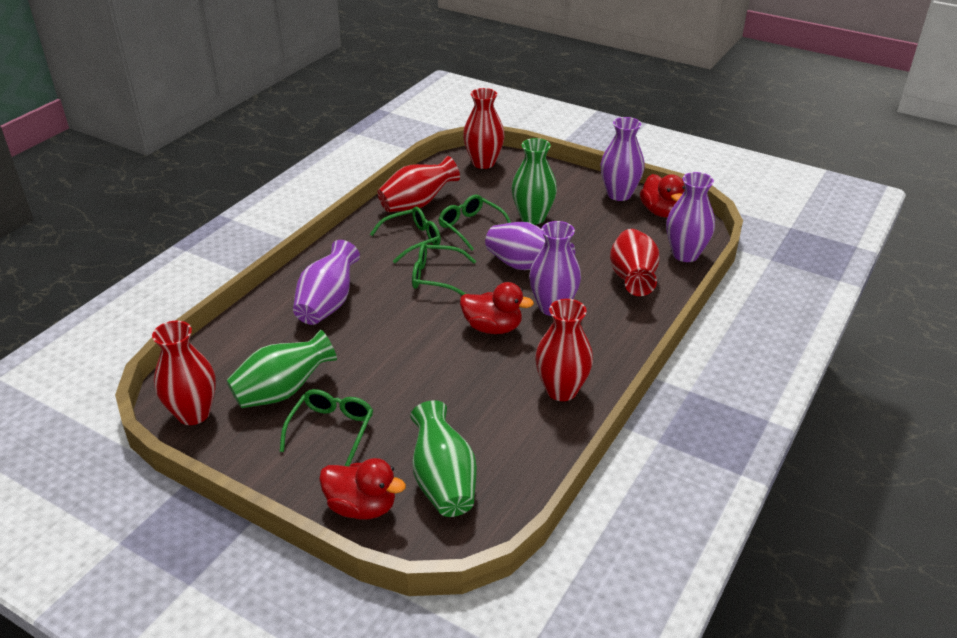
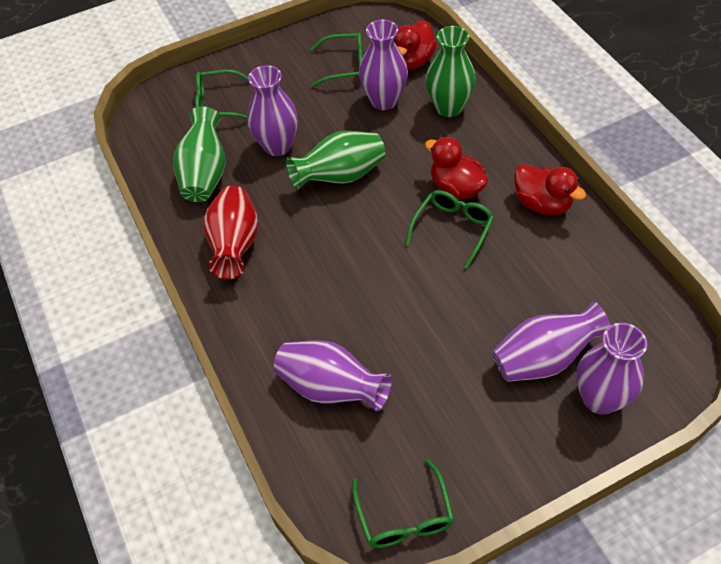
red vase: [152,321,216,425] [377,156,460,212] [463,88,505,169] [535,299,593,401] [610,229,660,296] = 5 -> [203,186,259,279] = 1

